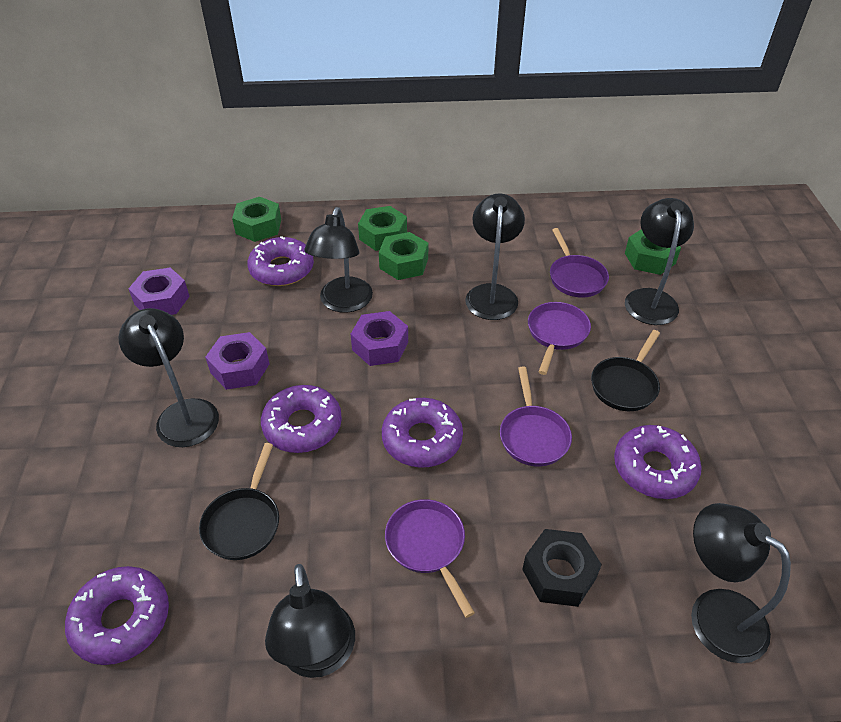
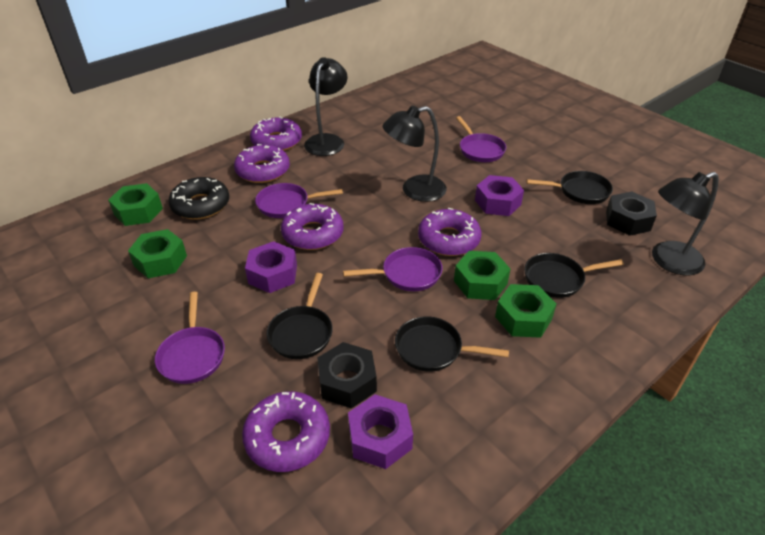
black donut: none = 0 -> [168,177,229,220] = 1
black lamp: [119,308,219,447] [265,564,355,678] [304,207,373,313] [465,194,525,320] [625,198,694,325] [691,503,791,663] = 6 -> [304,57,348,156] [383,106,447,202] [652,172,719,275] = 3
black nut: [522,529,602,607] = 1 -> [317,342,377,408] [606,192,657,236] = 2
black pan: [199,443,279,560] [591,330,660,411] = 2 -> [266,273,333,359] [395,316,509,372] [524,253,624,298] [526,171,613,204] = 4

